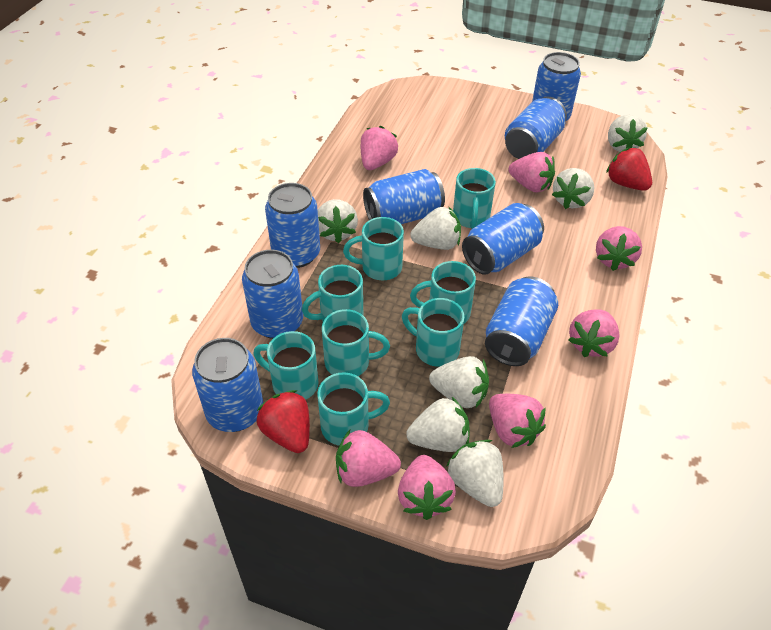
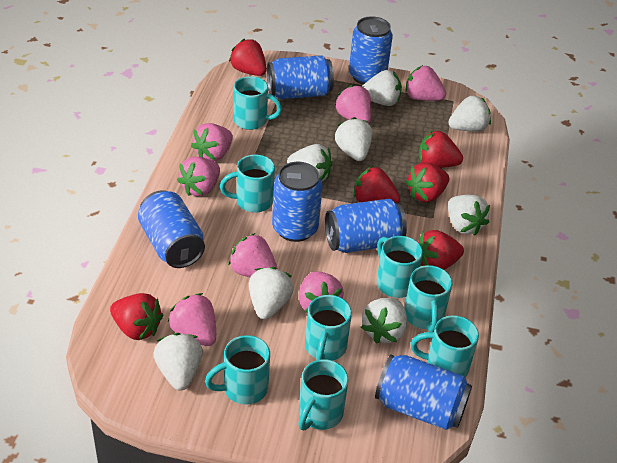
blue can: [192,338,263,432] [242,250,303,339] [265,183,320,268] [363,169,445,224] [462,203,544,275] [485,277,558,366] [505,97,567,159] [532,52,581,121] = 8 -> [138,190,205,268] [267,55,334,99] [272,162,323,242] [325,199,407,253] [349,16,393,85] [375,355,472,430] = 6
red strawberry: [257,390,310,453] [606,147,652,191] = 2 -> [110,293,163,340] [229,39,267,76] [354,166,400,203] [406,162,449,202] [418,230,464,270] [419,130,463,168] = 6
white strawberry: [318,199,358,243] [406,397,470,452] [410,206,461,250] [429,356,489,409] [446,440,504,507] [552,168,594,209] [608,115,647,152] = 7 -> [153,333,203,391] [249,267,294,319] [287,144,332,181] [335,117,372,161] [361,298,407,344] [363,70,402,106] [448,95,491,131] [448,194,490,236] = 8

